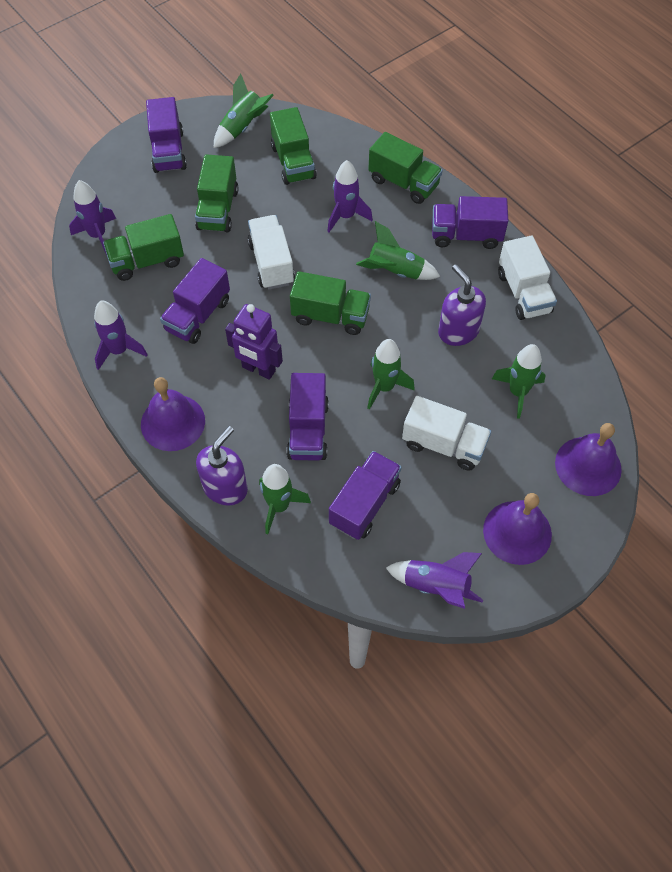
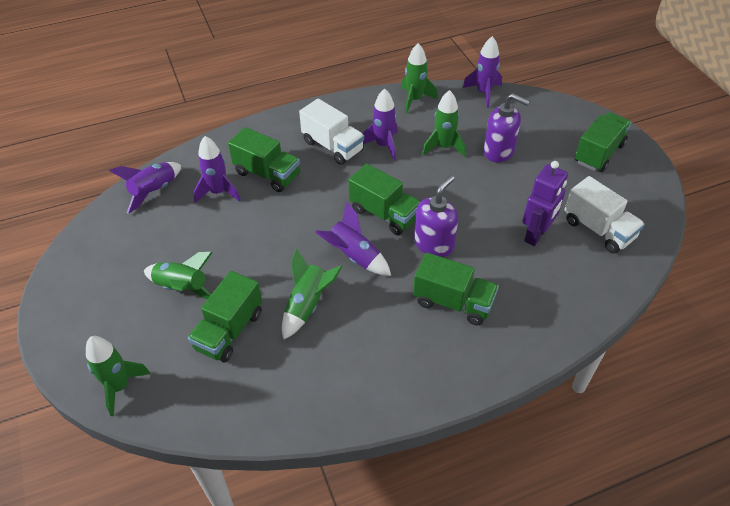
purple bell: [141,377,205,451] [483,493,552,565] [555,423,622,496] = 3 -> none = 0
purple rocket: [69,180,116,255] [94,301,148,370] [327,160,373,232] [386,552,483,609] = 4 -> [109,162,181,214] [194,136,241,203] [315,202,391,276] [362,88,398,161] [462,36,502,108] = 5
purple truck: [146,97,187,173] [160,258,230,344] [286,373,329,461] [329,451,402,540] [432,196,508,249] = 5 -> none = 0
white truck: [248,215,295,290] [402,396,491,471] [498,236,557,320] = 3 -> [299,99,364,165] [564,176,645,254] = 2

